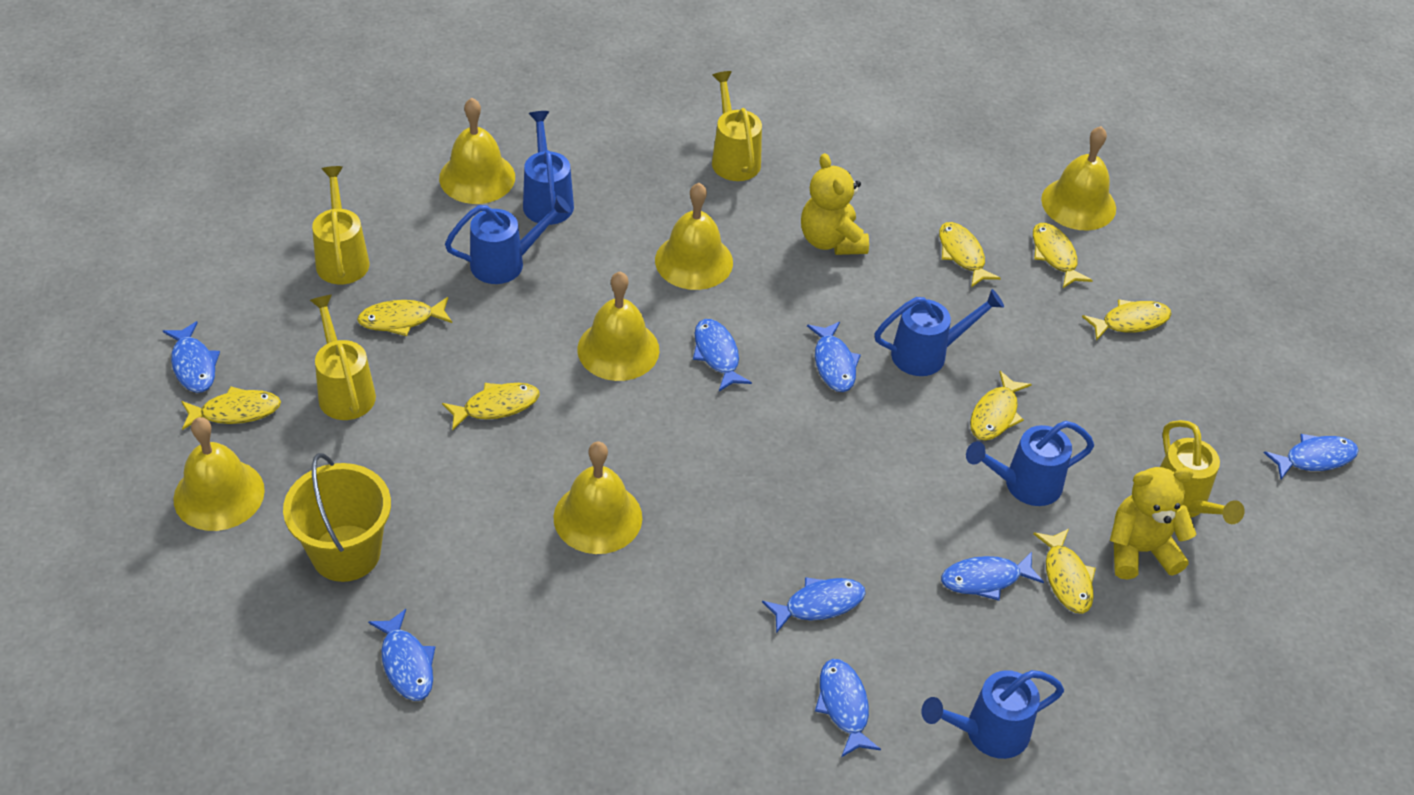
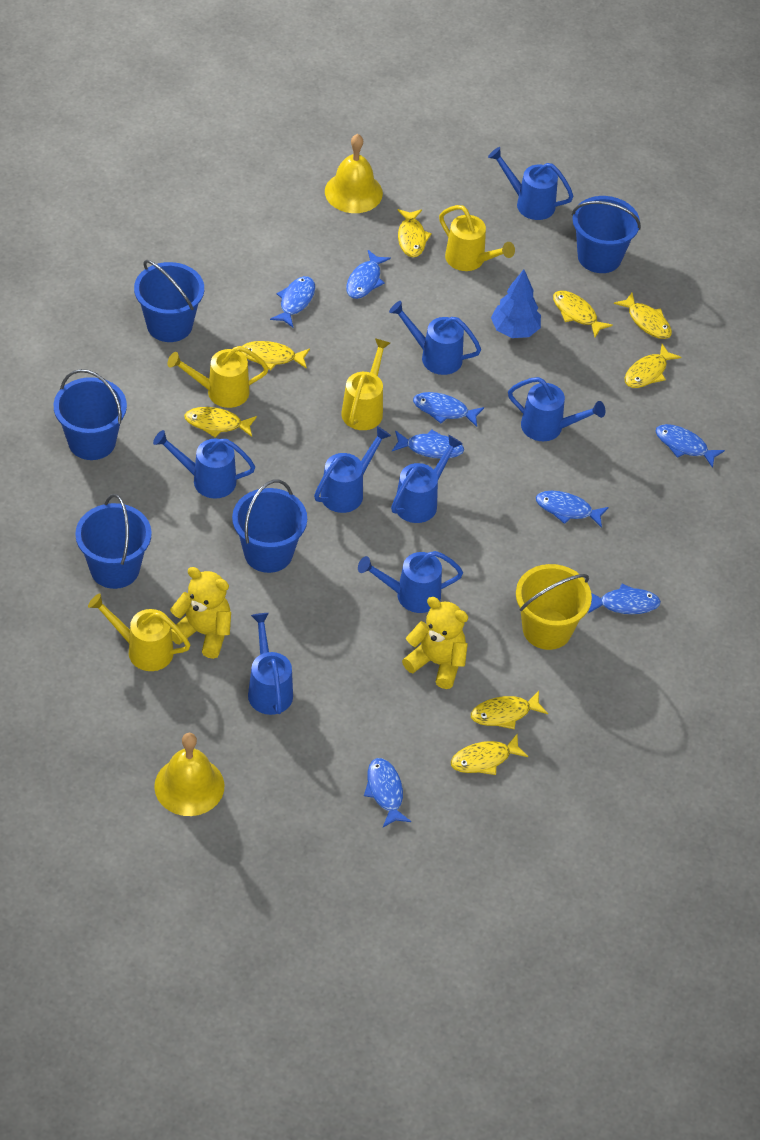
blue bucket: none = 0 -> [54,369,127,460] [75,494,152,589] [134,260,204,342] [232,479,307,573] [572,196,641,273] = 5
blue tree: none = 0 -> [491,269,541,338] = 1
blue watering can: [445,195,571,284] [523,111,574,225] [875,289,1004,376] [921,670,1064,759] [966,421,1094,506] = 5 -> [153,430,255,499] [248,613,293,715] [314,426,391,513] [358,551,463,613] [389,301,481,375] [391,435,463,523] [488,147,574,220] [508,377,605,441] = 8
yellow bell: [173,417,265,531] [439,98,515,204] [554,442,642,554] [577,271,659,381] [655,183,733,290] [1041,126,1116,230] = 6 -> [154,733,225,816] [325,134,383,213] = 2

